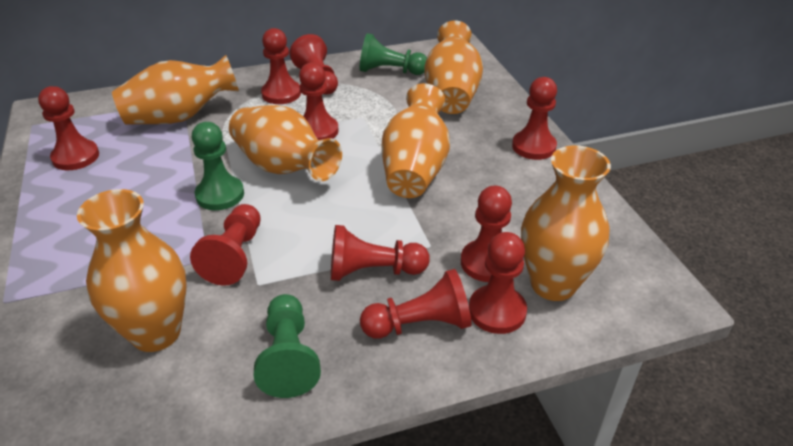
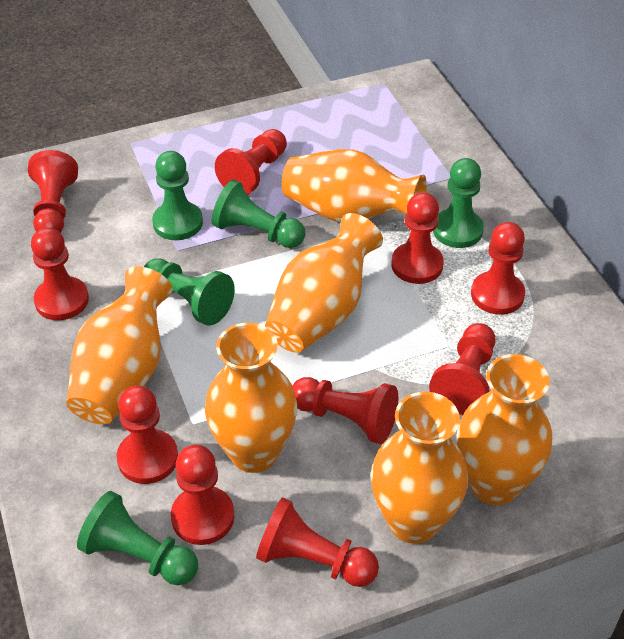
green pawn: [192,122,244,210] [254,294,321,398] [360,33,427,75] = 3 -> [77,491,198,585] [144,258,235,326] [152,151,203,240] [212,180,305,248] [433,158,484,248] = 5

